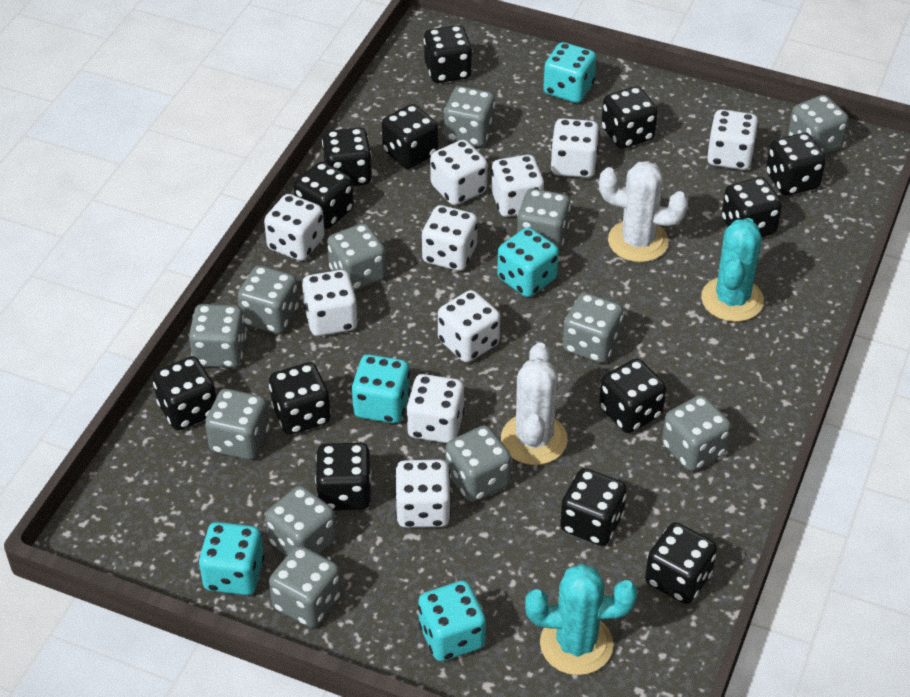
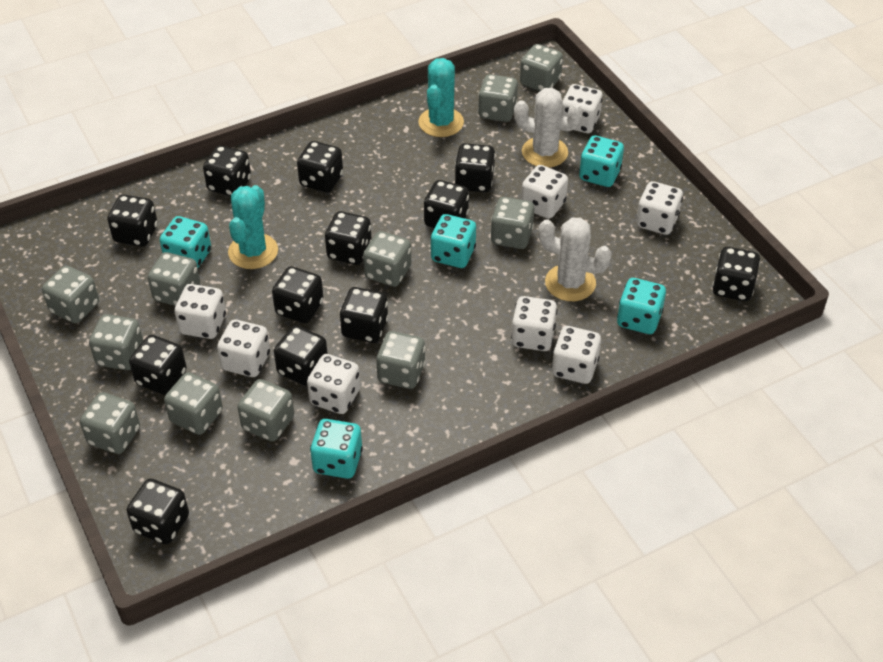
black dice: [153,356,216,430] [269,362,331,435] [294,162,354,229] [315,443,372,510] [322,128,372,186] [382,104,438,169] [424,25,472,83] [560,468,627,546] [599,359,666,433] [601,86,658,149] [645,522,717,604] [722,177,782,237] [766,133,826,196] = 13 -> [107,195,158,247] [127,479,189,544] [129,335,187,395] [203,145,251,196] [272,266,324,323] [274,325,328,386] [297,141,343,193] [325,211,372,265] [340,287,388,343] [424,180,469,228] [455,143,495,192] [712,247,760,301] = 12
grey dice: [189,304,246,368] [205,389,269,460] [237,265,299,334] [265,486,337,556] [269,546,341,628] [327,223,386,291] [444,86,496,147] [446,425,512,502] [517,189,571,251] [563,293,623,363] [662,395,731,471] [788,95,849,154] = 12 -> [42,266,99,324] [80,392,140,454] [89,314,143,370] [148,252,200,306] [164,372,223,435] [238,379,294,441] [363,231,411,287] [376,331,426,389] [478,74,518,122] [490,197,534,249] [520,44,563,91] = 11
white dice: [264,194,325,261] [302,270,358,336] [395,460,451,528] [406,374,465,443] [422,205,478,271] [430,140,488,205] [438,290,500,362] [491,155,544,217] [551,118,600,178] [707,109,759,170] = 10 -> [175,284,226,339] [217,320,270,377] [307,354,360,414] [511,296,557,351] [521,165,568,219] [552,326,601,384] [562,84,603,133] [636,181,683,235] = 8

